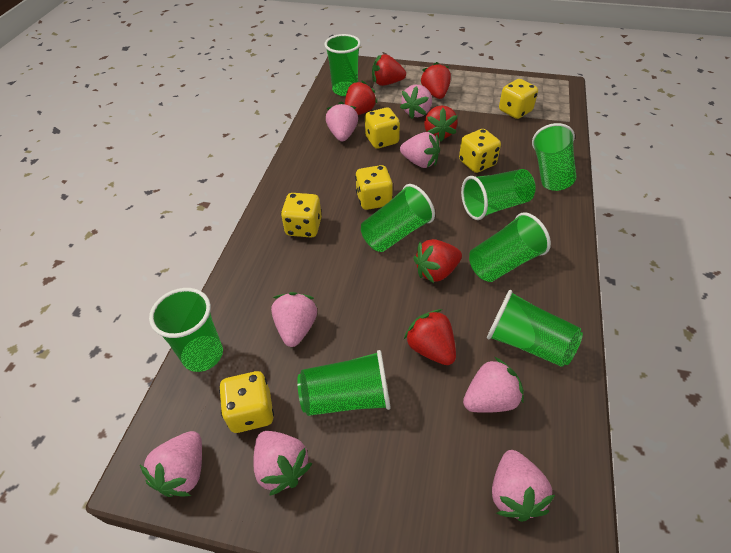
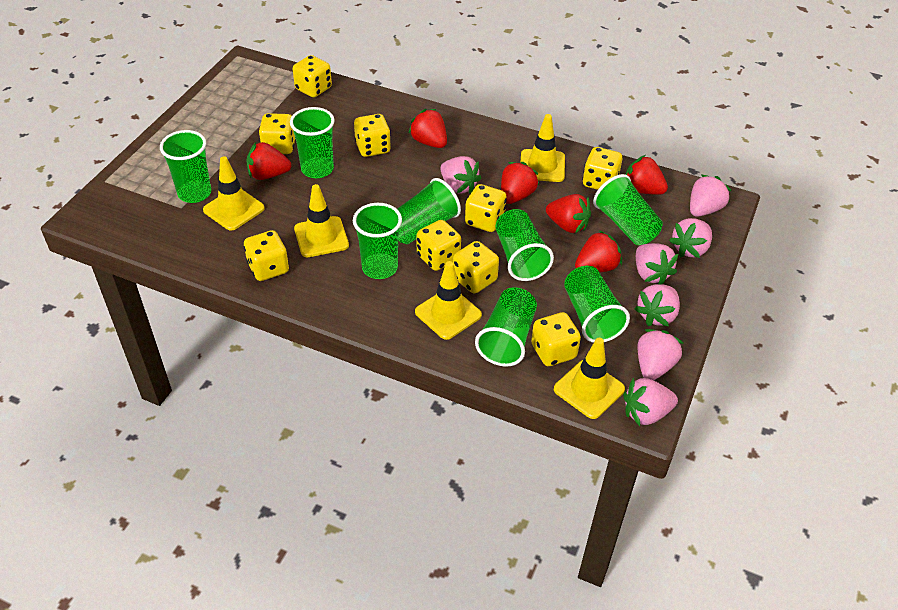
pink strawberry: [140,431,202,497] [253,431,312,496] [271,292,317,347] [326,102,358,141] [400,85,432,119] [400,132,440,168] [463,357,524,413] [492,450,555,522] = 8 -> [440,156,481,194] [623,378,678,426] [634,284,680,327] [636,243,678,284] [637,329,683,380] [669,218,712,258] [690,174,731,217] = 7
yellow dice: [219,371,274,433] [281,193,322,238] [355,165,393,210] [365,108,400,149] [459,129,501,173] [499,79,538,119] = 6 -> [244,230,289,281] [259,113,295,154] [293,55,332,97] [354,114,391,157] [416,220,461,271] [453,241,499,293] [465,184,507,232] [531,312,581,366] [582,147,622,190] = 9
yellow traffic cone: none = 0 -> [203,156,265,231] [294,184,349,257] [415,261,482,340] [520,114,565,182] [554,338,625,419] = 5

